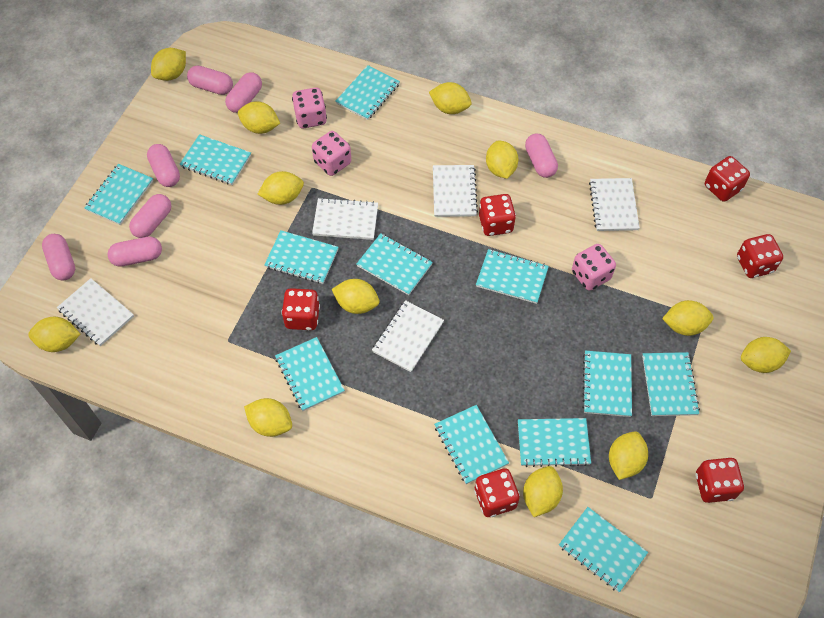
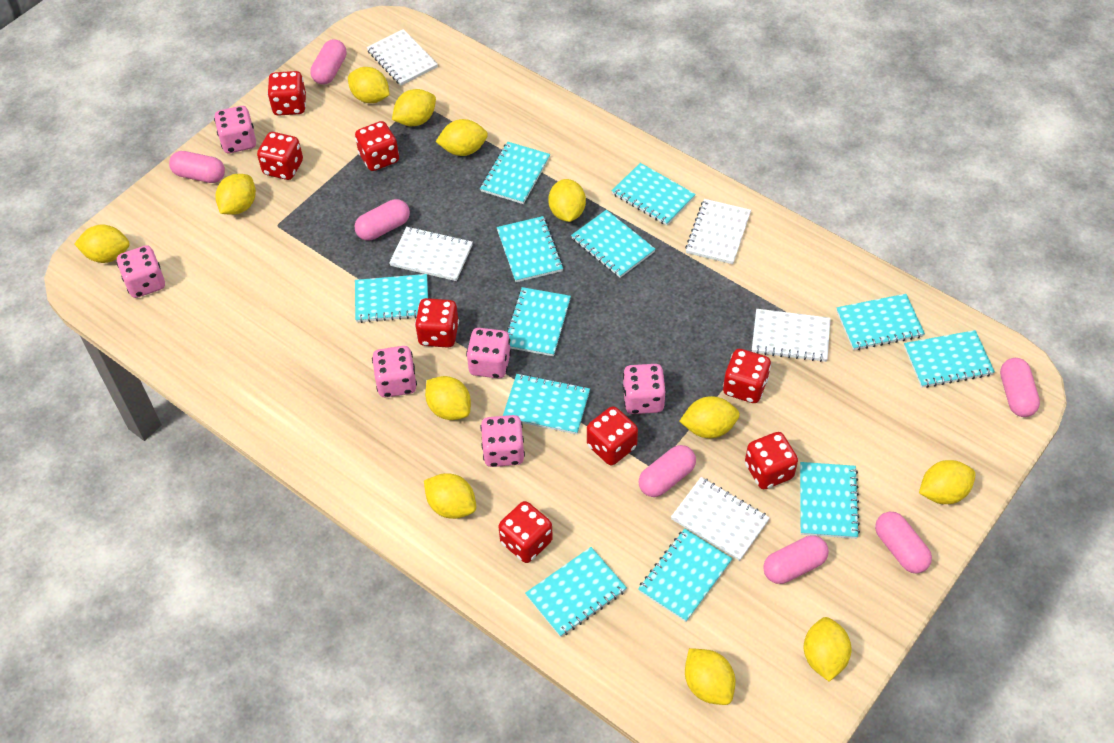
pink dice: [292,87,327,128] [312,131,351,176] [572,244,616,291] = 3 -> [117,245,165,298] [214,106,256,153] [372,346,417,397] [466,328,511,379] [480,415,525,467] [622,364,666,414] = 6
red dice: [281,288,320,330] [474,468,520,517] [479,194,516,236] [695,457,744,503] [705,156,750,202] [737,234,783,278] = 6 -> [257,132,303,180] [267,71,306,116] [355,121,399,171] [415,298,459,348] [498,501,553,563] [587,406,638,465] [723,349,771,403] [745,432,798,489] = 8

